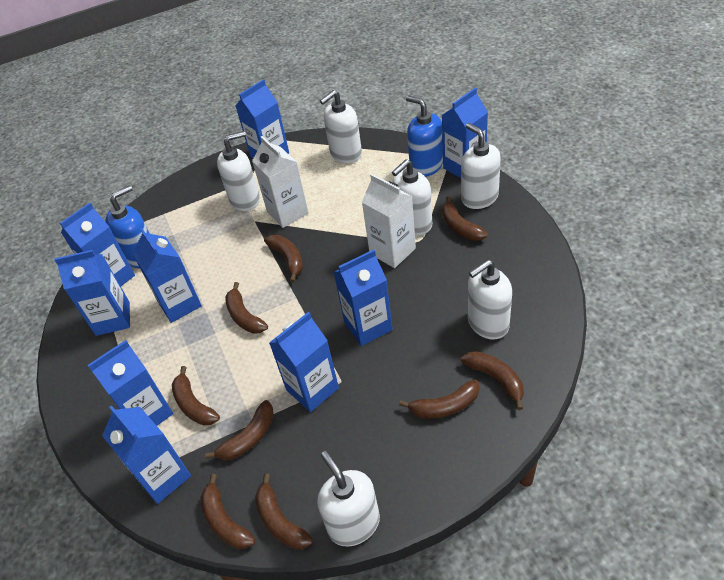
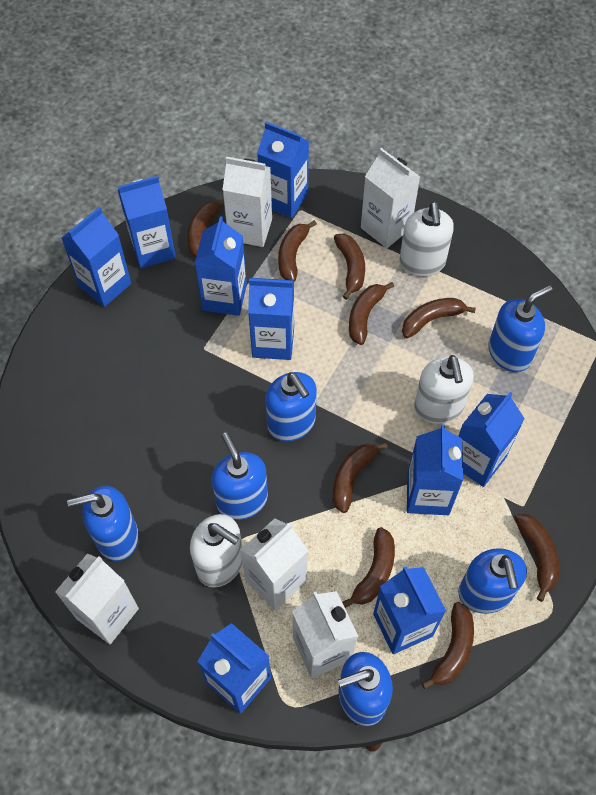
blue soap dispenser: [105,185,150,268] [406,96,443,177] = 2 -> [67,486,139,561] [212,432,268,520] [266,372,317,442] [338,652,393,726] [458,548,527,614] [488,285,553,372] = 6
white carton: [252,136,309,228] [362,174,416,268] = 2 -> [55,553,139,644] [223,157,272,247] [240,518,308,610] [292,591,358,678] [361,148,420,248] = 5
white soap dispenser: [217,131,260,211] [317,451,380,547] [320,90,362,163] [392,159,432,236] [461,123,501,209] [468,260,512,339] = 6 -> [190,514,243,587] [399,202,454,276] [414,355,474,424] = 3

